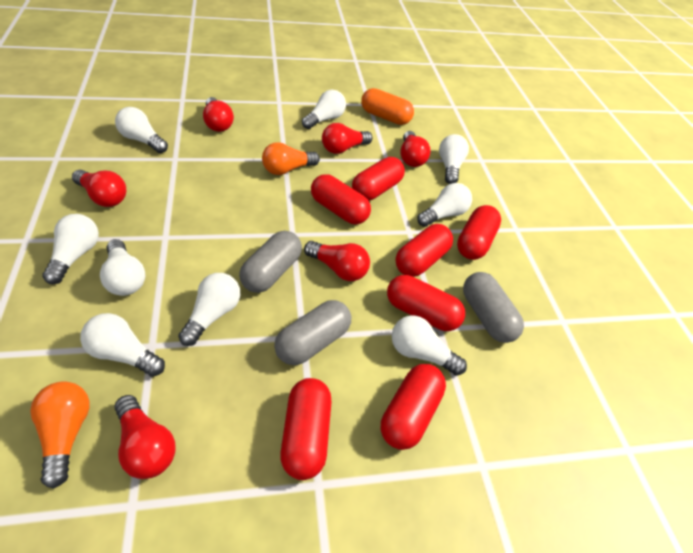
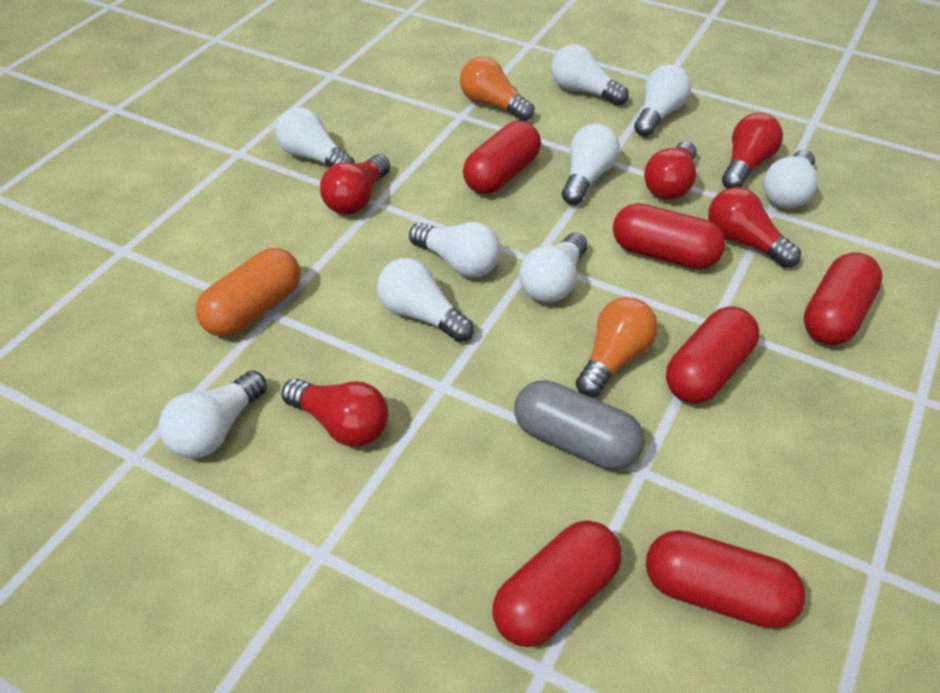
grey capsule: [239,231,302,293] [274,300,351,365] [463,272,524,343] = 3 -> [514,380,645,470] = 1
red capsule: [280,378,332,480] [311,174,371,225] [352,157,405,201] [381,364,446,450] [387,275,465,331] [395,224,453,277] [457,205,501,260] = 7 -> [463,121,541,194] [493,520,622,647] [613,203,725,269] [646,530,806,629] [666,306,759,404] [804,252,883,345] = 6
red light bulb: [72,170,126,207] [114,395,176,479] [203,97,234,132] [304,241,370,281] [322,123,372,154] [400,131,431,167] = 6 -> [282,378,388,447] [320,154,390,215] [644,141,697,200] [708,187,801,268] [722,113,783,188] = 5

